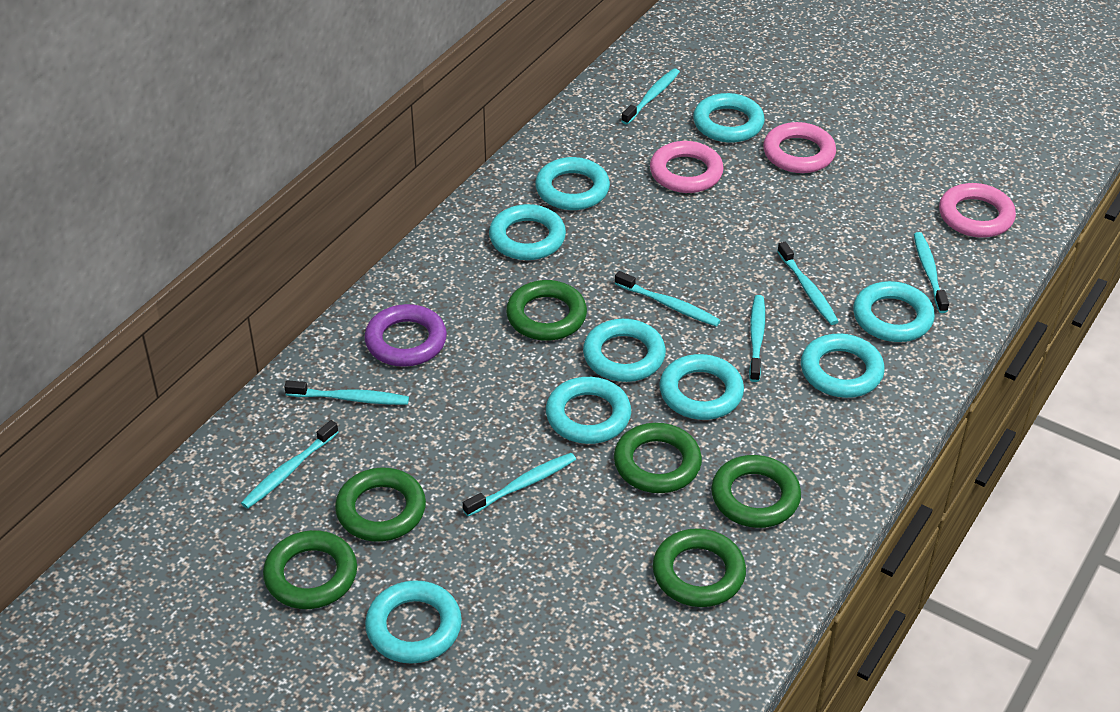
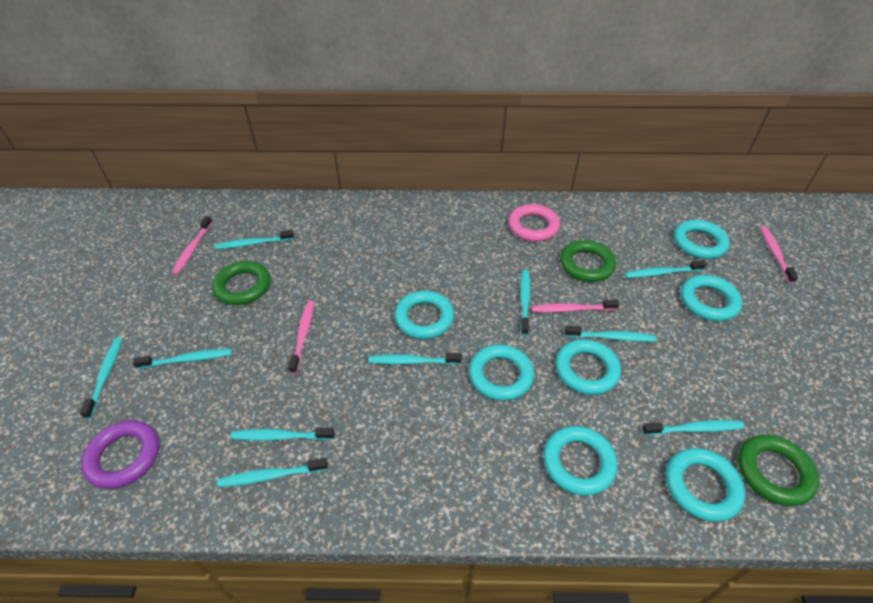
green ring: [263,530,357,609] [335,468,426,542] [506,280,587,341] [614,423,702,493] [653,528,746,607] [711,455,801,528] = 6 -> [212,261,271,305] [560,240,616,282] [738,435,819,506] = 3
pink ring: [650,141,724,193] [763,122,836,173] [939,183,1016,238] = 3 -> [508,204,560,242] = 1
pink toothbrush: none = 0 -> [172,216,212,275] [288,301,314,374] [531,299,620,313] [760,226,798,284] = 4
turquoise ring: [365,580,462,663] [489,204,566,260] [535,157,610,210] [546,377,631,444] [583,319,666,382] [659,354,744,420] [693,93,765,143] [801,333,885,398] [853,281,935,342] = 9 -> [395,291,454,339] [469,344,534,401] [543,426,618,496] [555,339,621,395] [666,448,745,522] [674,220,730,259] [681,275,742,321] = 7
turquoise toothbrush: [241,420,339,509] [284,380,409,405] [463,453,576,516] [615,271,721,327] [622,68,680,125] [749,295,765,382] [777,242,839,325] [914,232,949,313] = 8 -> [79,337,123,419] [133,349,232,369] [215,230,294,249] [217,458,328,487] [231,428,335,441] [368,353,462,365] [520,269,531,335] [565,326,657,342] [624,260,706,278] [642,420,745,435] = 10

